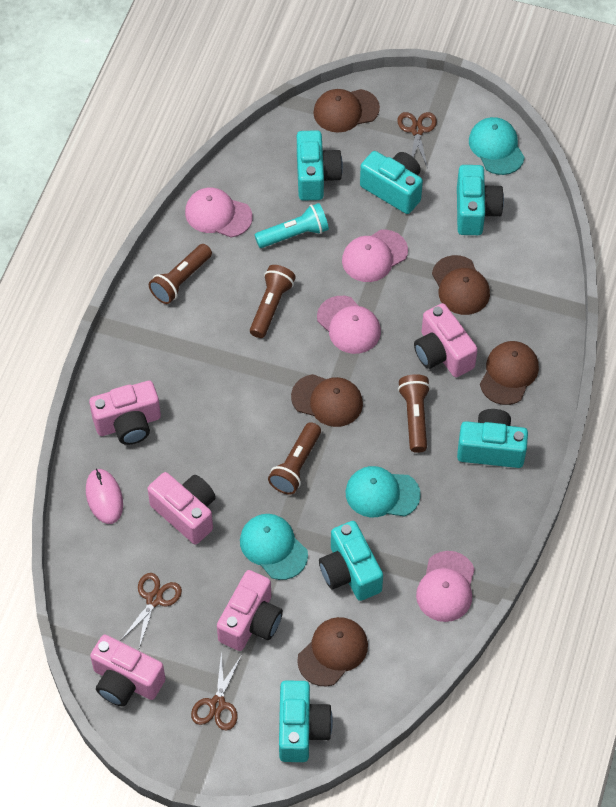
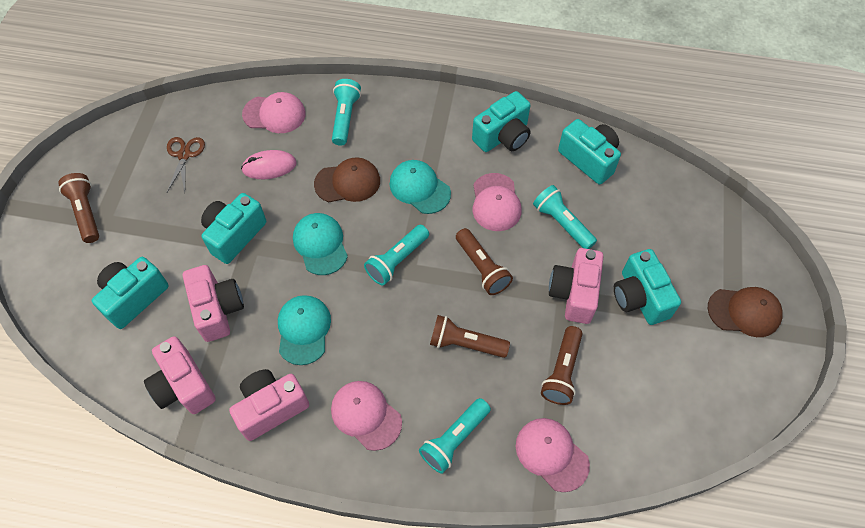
brown cap: [291,374,363,427] [297,617,368,686] [313,89,380,133] [432,255,490,315] [480,341,539,405] = 5 -> [314,157,380,202] [708,287,783,337] = 2
brown scissors: [120,573,182,648] [191,651,242,731] [397,112,437,169] = 3 -> [167,137,205,192] = 1
pink camera: [89,381,161,445] [90,635,165,707] [147,472,216,544] [217,570,283,651] [414,303,478,377] = 5 -> [144,336,216,414] [183,265,244,342] [229,369,309,441] [549,248,604,324] = 4
turquoise camera: [279,681,333,762] [297,130,343,201] [319,521,383,601] [360,151,423,214] [457,165,504,235] [457,409,528,468] = 6 -> [92,257,169,329] [201,193,266,264] [472,91,531,152] [558,119,621,185] [614,249,681,325] = 5
turquoise flashlight: [255,203,329,248] = 1 -> [332,79,361,146] [364,225,429,286] [419,398,491,474] [533,185,597,249] = 4

